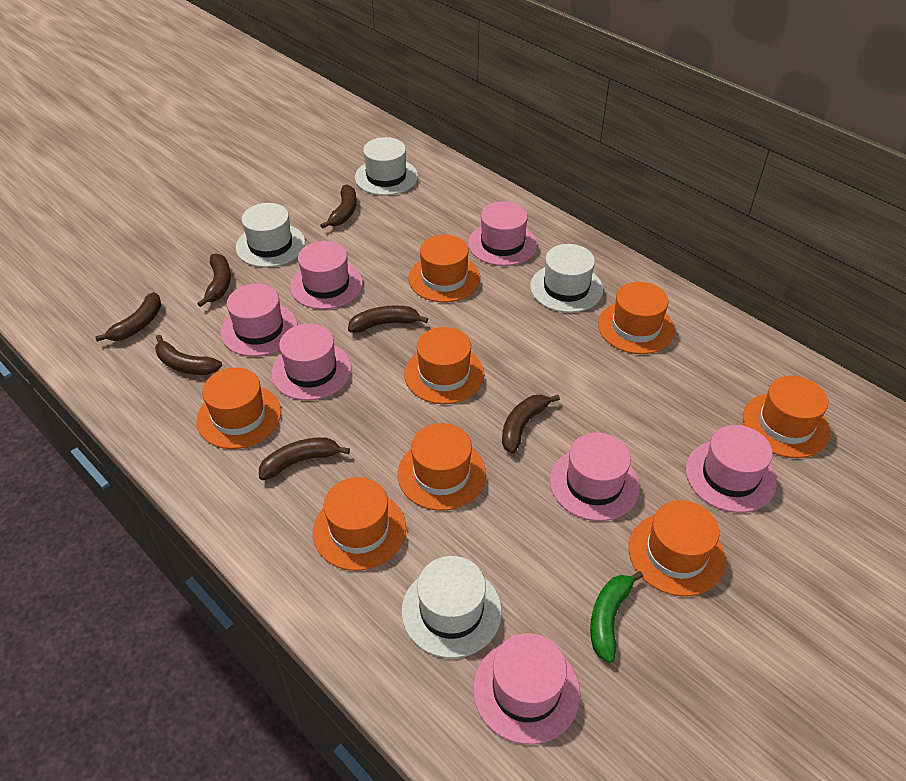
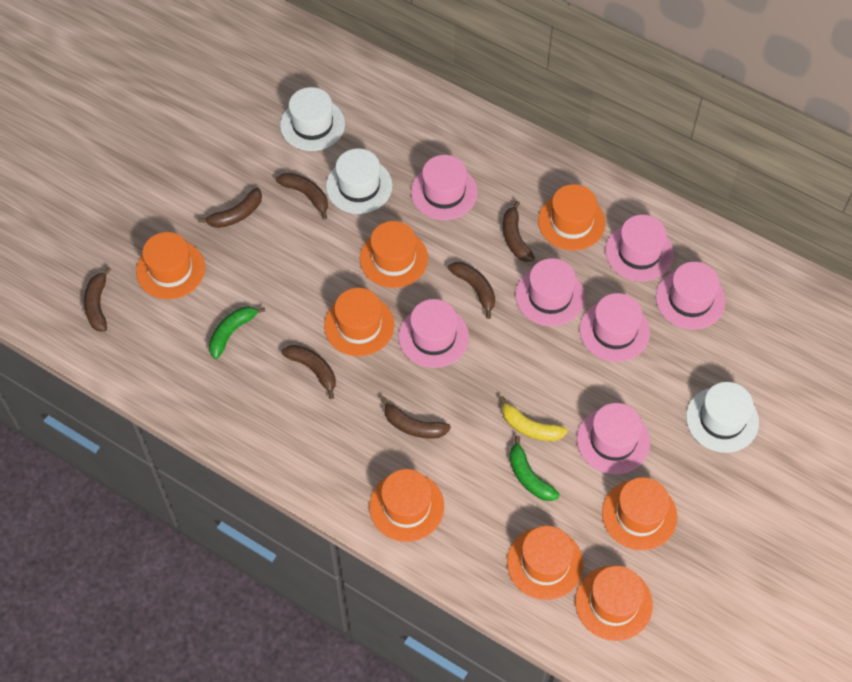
green banana: [590,571,643,663] = 1 -> [209,306,266,359] [509,436,560,501] = 2
white hat: [236,203,305,268] [355,137,418,196] [401,556,502,658] [530,244,603,313] = 4 -> [280,87,345,151] [326,148,392,214] [686,382,759,453] = 3
yellow banana: none = 0 -> [499,396,568,441] = 1

